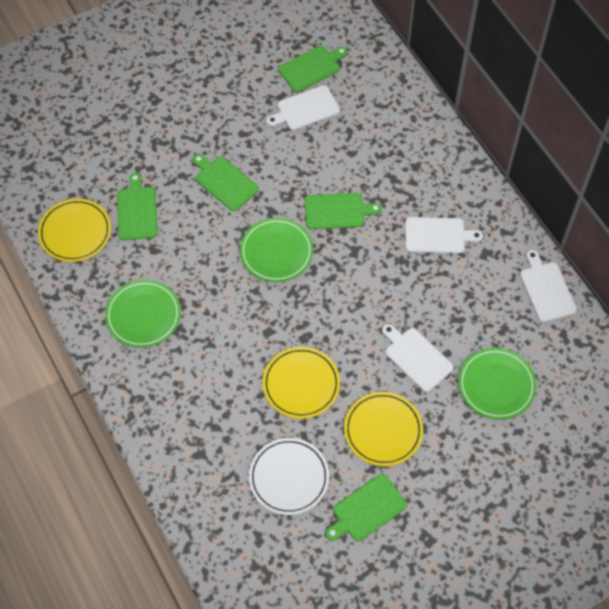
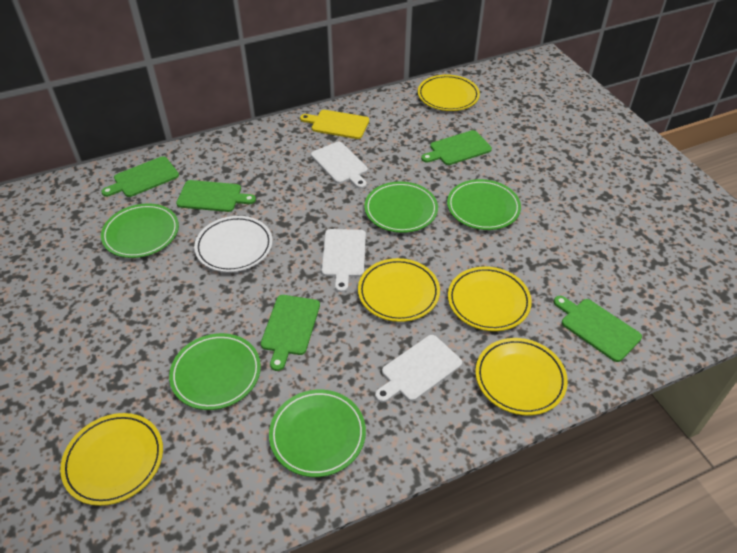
green plate: [105,280,181,348] [240,218,313,282] [458,348,536,420] = 3 -> [101,203,179,258] [169,333,261,410] [269,390,366,477] [365,182,438,233] [447,179,521,230] = 5
white cutting board: [266,85,340,130] [382,324,454,392] [405,217,483,253] [520,250,577,322] = 4 -> [311,142,368,189] [321,229,366,292] [375,335,462,402] = 3
yellow cutting board: none = 0 -> [300,110,369,139] = 1
yellow plate: [38,198,111,262] [263,347,340,419] [344,392,423,466] = 3 -> [60,413,163,506] [358,258,440,322] [418,75,480,111] [448,266,532,331] [475,338,568,415] = 5

